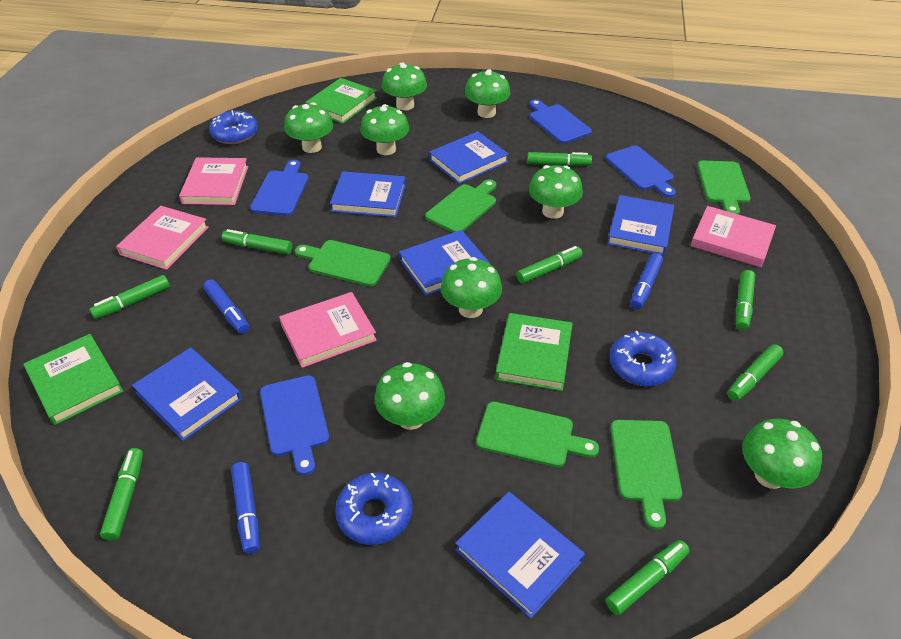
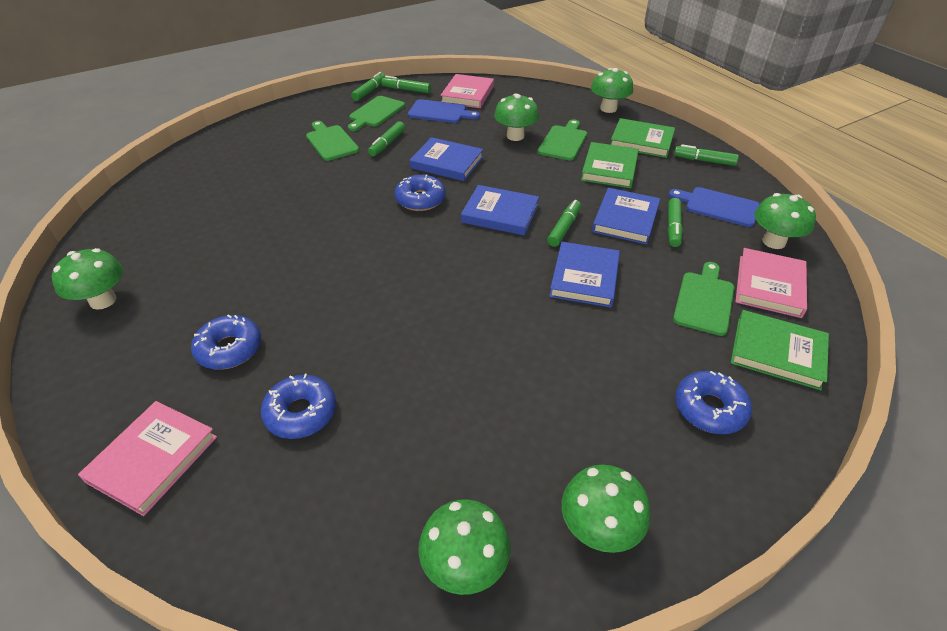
blue book: [132,347,242,441] [330,171,406,217] [399,230,490,296] [429,131,509,184] [455,492,585,618] [607,195,674,256] = 6 -> [410,137,483,181] [461,185,539,236] [549,242,620,307] [592,188,660,245] = 4
blue cutting board: [250,160,309,216] [260,375,329,475] [530,99,592,143] [606,145,676,197] = 4 -> [408,99,480,123] [669,187,760,227] = 2
blue donut: [209,110,258,144] [335,473,412,545] [610,331,677,386] = 3 -> [191,314,261,370] [261,374,336,439] [395,174,446,211] [675,371,752,434] = 4
blue marker: [203,279,249,334] [231,462,260,554] [630,253,663,309] = 3 -> none = 0
green cutting board: [295,240,391,287] [425,179,496,233] [476,402,599,467] [611,420,682,530] [697,161,751,215] = 5 -> [306,121,359,161] [348,96,405,131] [538,119,587,161] [673,262,734,336] = 4
green marker: [90,275,170,319] [100,448,143,541] [222,229,292,254] [516,246,582,284] [527,152,592,166] [606,540,690,615] [727,344,784,401] [736,270,755,331] = 8 -> [351,72,386,101] [368,121,405,156] [381,76,431,93] [547,200,581,247] [668,198,683,247] [674,144,739,166] = 6
green mushroom: [284,102,333,153] [360,104,409,155] [375,362,445,430] [381,63,427,110] [440,257,502,318] [464,69,511,118] [529,165,583,219] [742,419,822,489] = 8 -> [51,248,123,310] [418,499,511,595] [494,93,539,141] [562,465,650,553] [591,68,633,113] [755,193,816,249] = 6
pink book: [116,206,209,270] [179,157,248,205] [279,292,377,368] [691,206,776,267] = 4 -> [78,401,217,516] [440,74,494,108] [735,248,807,318] = 3

